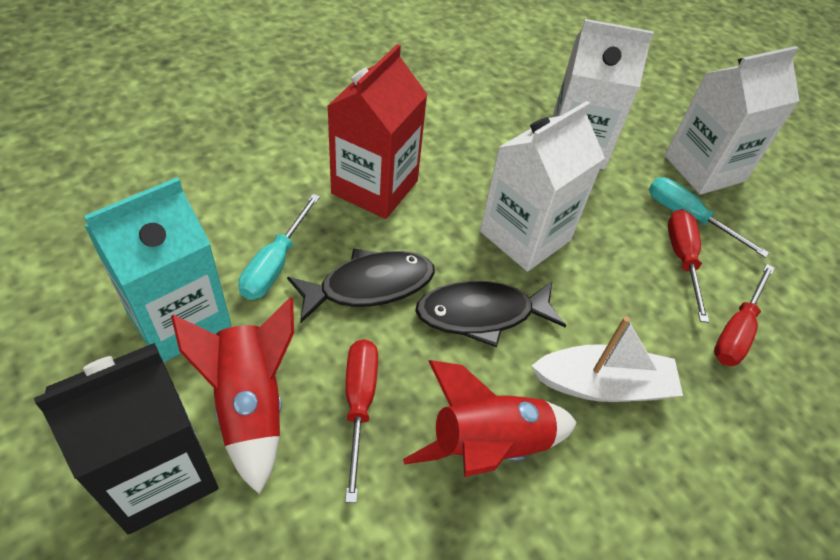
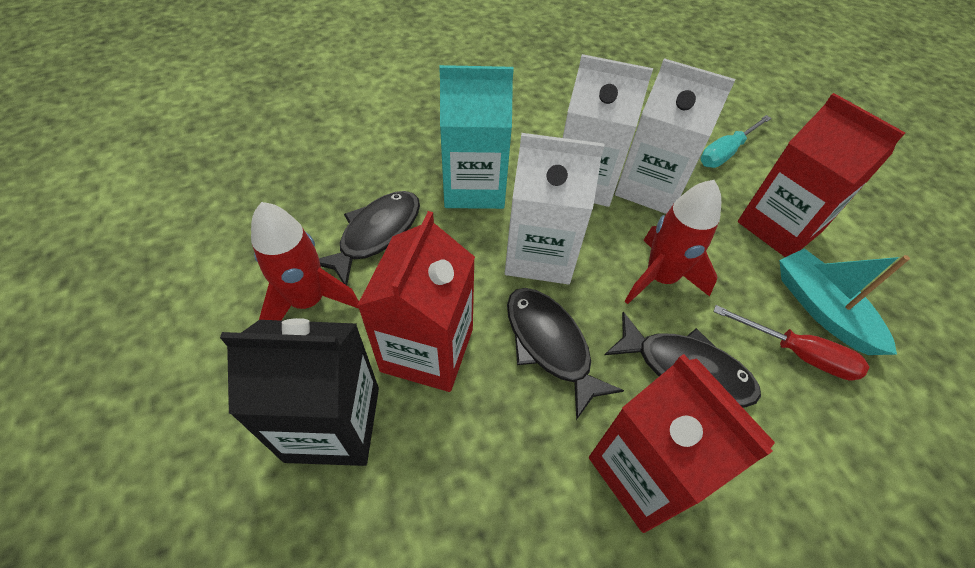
black fish: [287,248,435,324] [415,281,566,347] = 2 -> [319,191,420,285] [507,288,624,420] [605,312,761,408] = 3
red carton: [327,44,428,219] = 1 -> [357,211,475,392] [589,354,775,533] [738,93,905,257] = 3
red screwdriver: [345,339,378,503] [668,209,709,323] [714,264,774,366] = 3 -> [713,305,869,381] = 1
turquoise boat: none = 0 -> [779,248,910,355] = 1
turquoise screwdriver: [238,194,320,300] [649,177,769,258] = 2 -> [700,115,771,168] = 1
white boat: [532,316,683,402] = 1 -> none = 0

